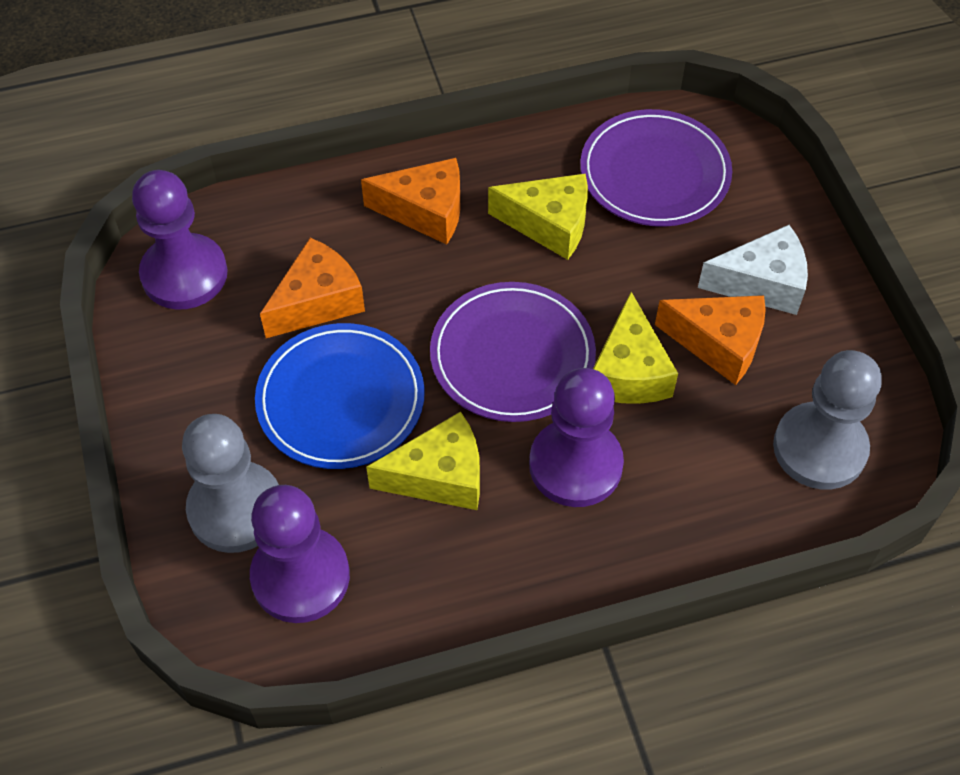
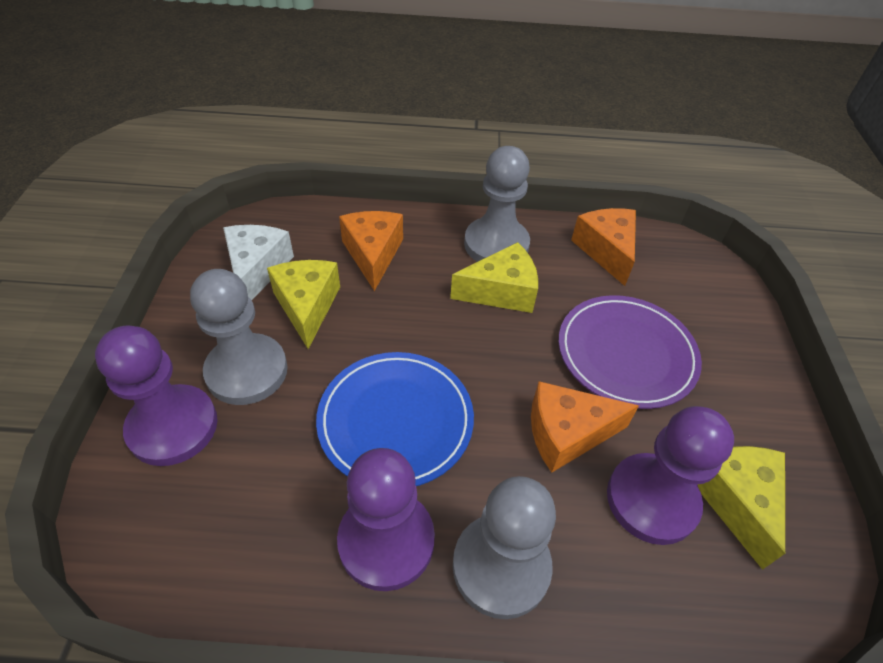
grey pawn: [182,414,279,553] [773,350,882,490] = 2 -> [190,269,288,405] [453,476,556,619] [464,146,530,262] = 3
purple plate: [430,282,596,422] [580,109,732,227] = 2 -> [558,295,702,409] = 1

